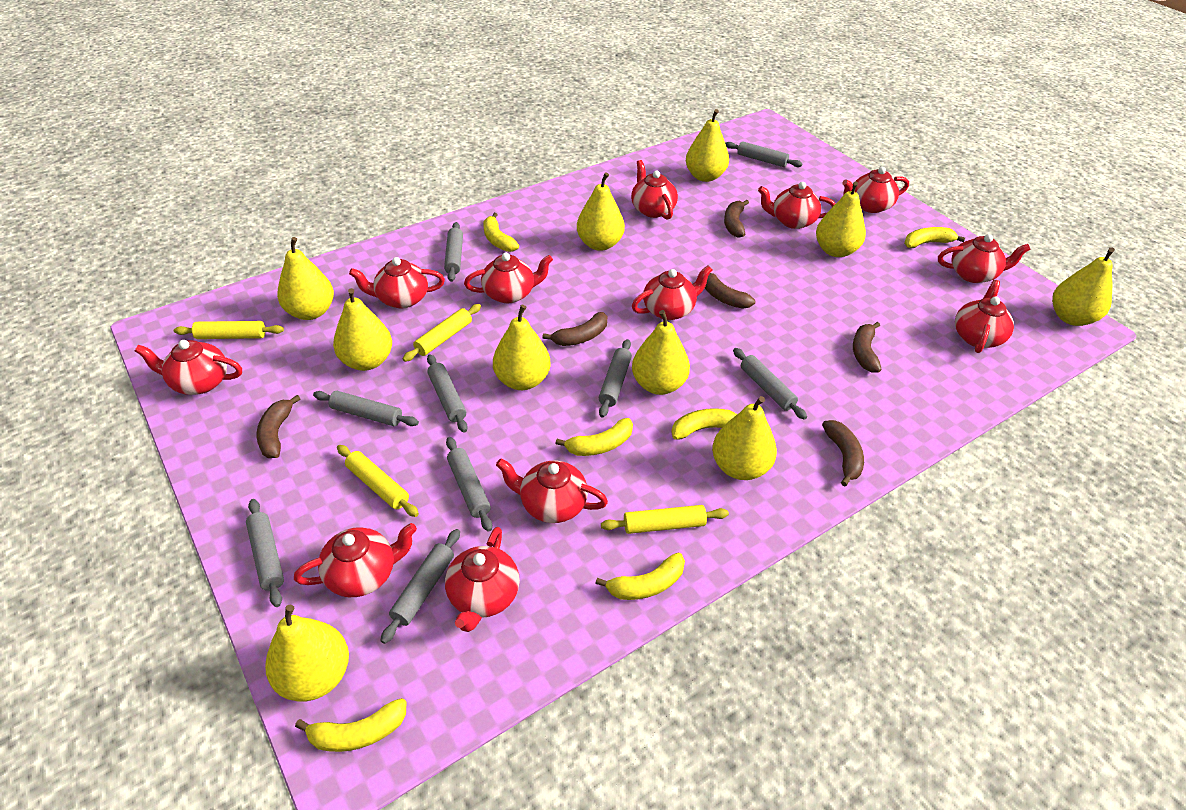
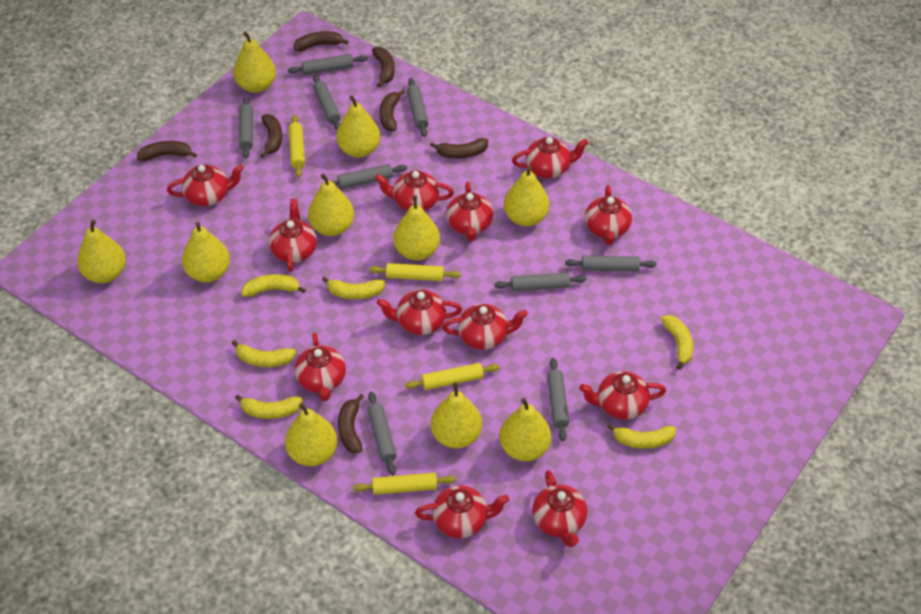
brown banana: [257,395,301,458] [542,312,607,346] [705,273,755,309] [724,200,749,238] [822,420,864,486] [853,322,881,373] = 6 -> [137,141,197,161] [260,114,282,158] [294,31,349,51] [338,394,364,453] [372,47,395,87] [380,90,405,131] [430,138,488,159] = 7

